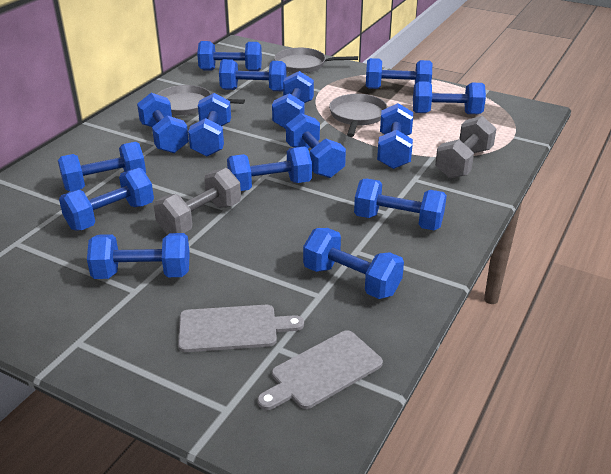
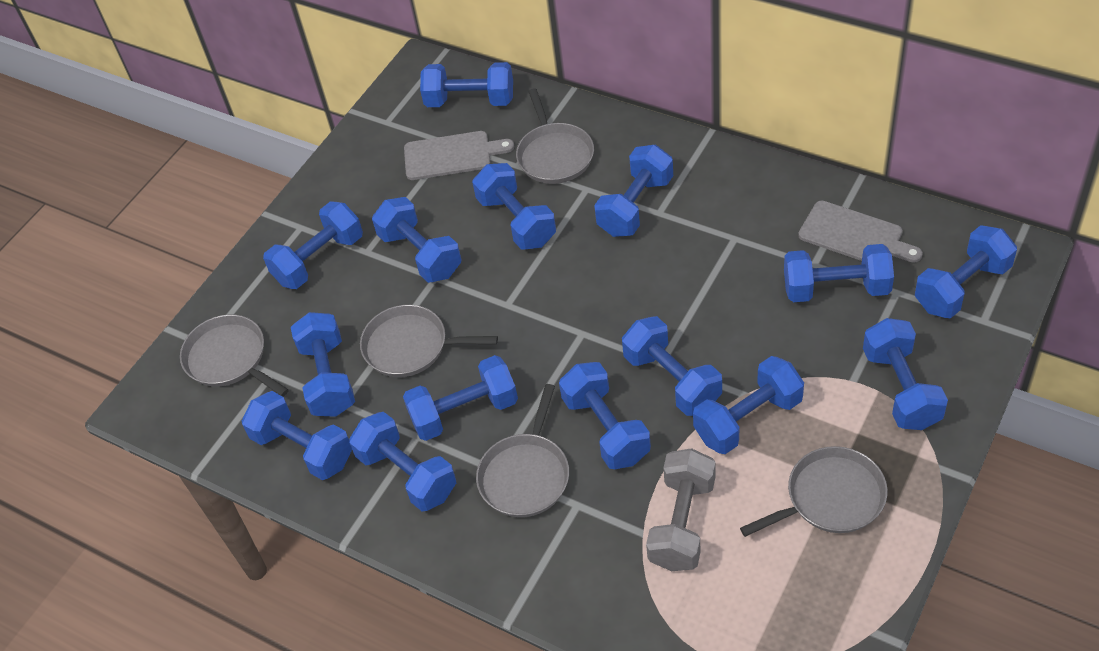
grey dumbbell: [154,168,241,235] [435,116,497,178] = 2 -> [646,448,716,571] = 1
grey pan: [157,85,245,116] [274,48,358,73] [329,94,388,137] = 3 -> [180,315,288,397] [360,305,498,377] [476,384,569,517] [516,89,594,184] [740,446,887,537] = 5

